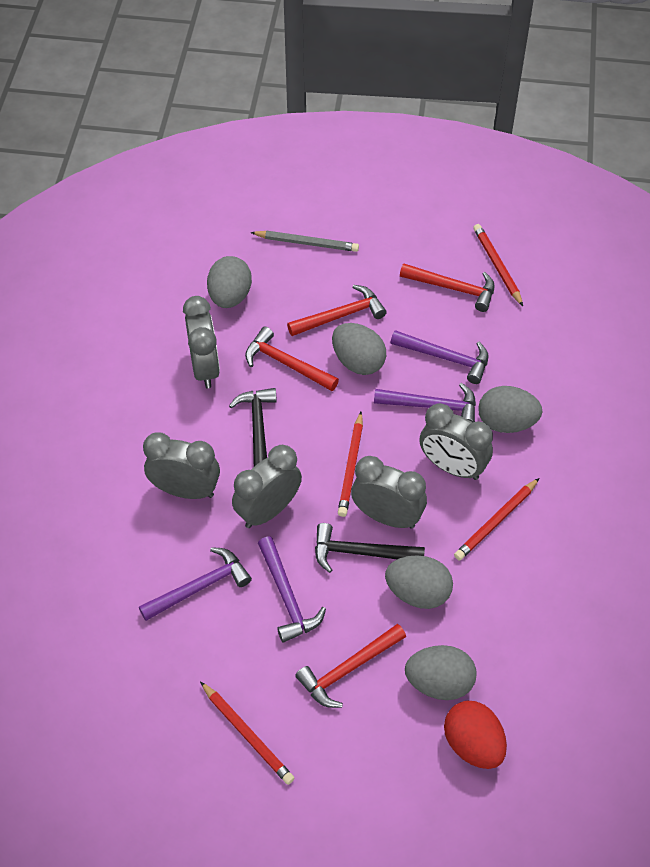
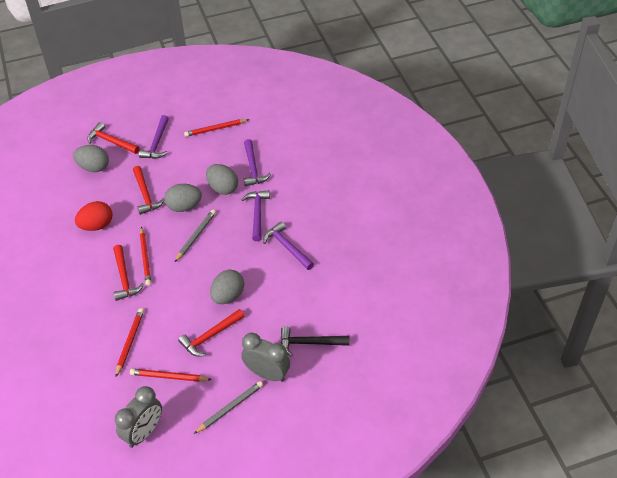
black hammer: [229,388,277,466] [315,523,425,573] = 2 -> [281,326,350,357] = 1
grey clock: [143,432,220,499] [183,296,220,388] [232,445,302,528] [351,456,427,529] [419,403,493,480] = 5 -> [115,386,162,448] [241,333,290,382] = 2
grey egg: [207,256,252,308] [332,323,386,375] [385,555,453,609] [405,645,476,700] [478,386,542,433] = 5 -> [73,145,109,172] [164,184,202,212] [206,164,238,195] [210,269,244,304] = 4
grey pencil: [250,231,359,252] = 1 -> [174,210,216,263] [194,381,263,434] = 2

